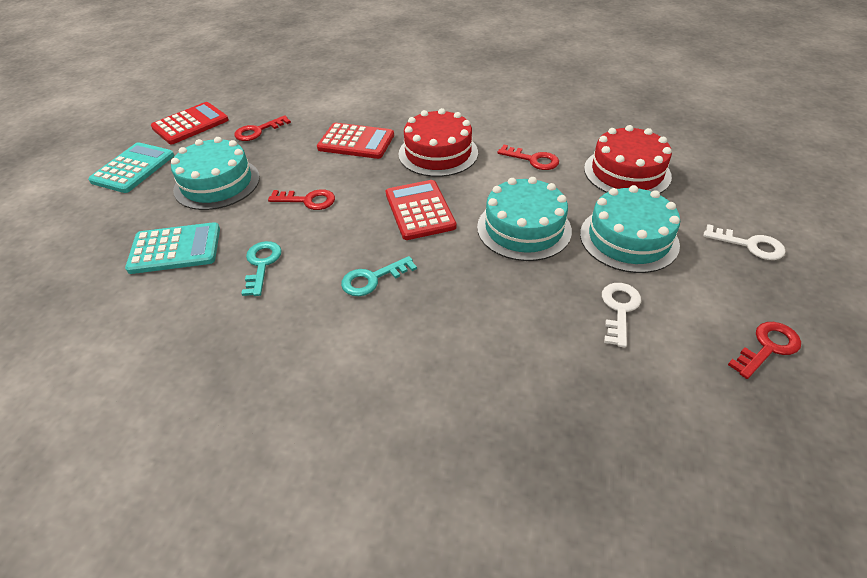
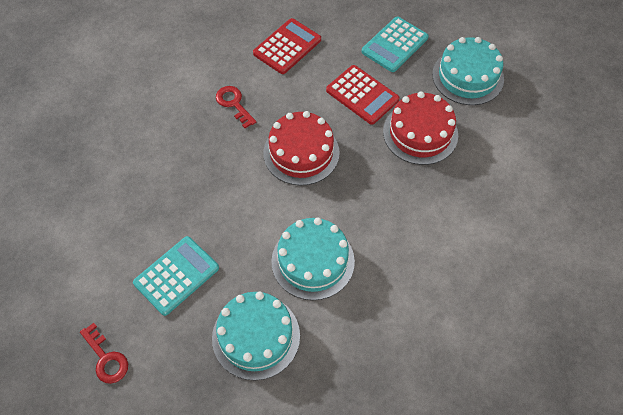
red calculator: [151,102,229,144] [317,123,394,159] [386,180,457,240] = 3 -> [253,18,321,74] [326,65,400,125] = 2
red key: [234,115,291,141] [268,189,335,210] [497,145,559,170] [728,322,801,379] = 4 -> [80,323,128,384] [216,86,256,128] = 2
turquoise key: [241,241,282,296] [341,256,417,296] = 2 -> none = 0
white key: [602,283,641,348] [703,224,786,260] = 2 -> none = 0

